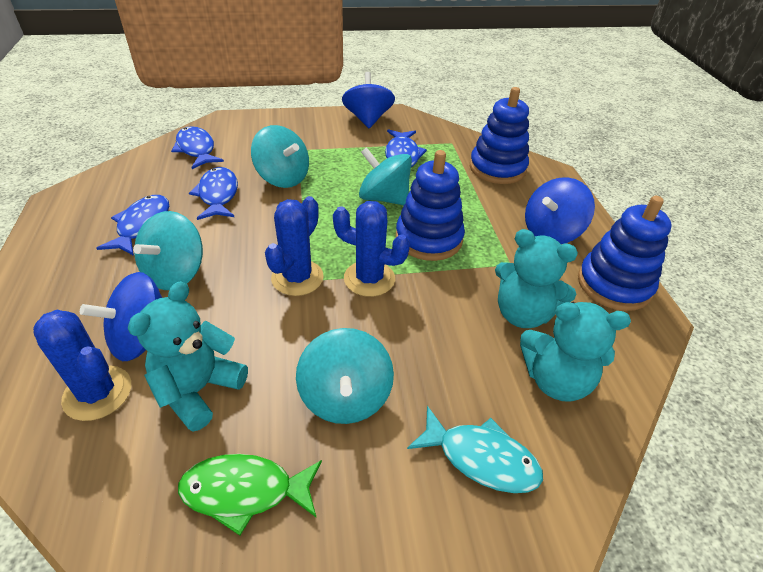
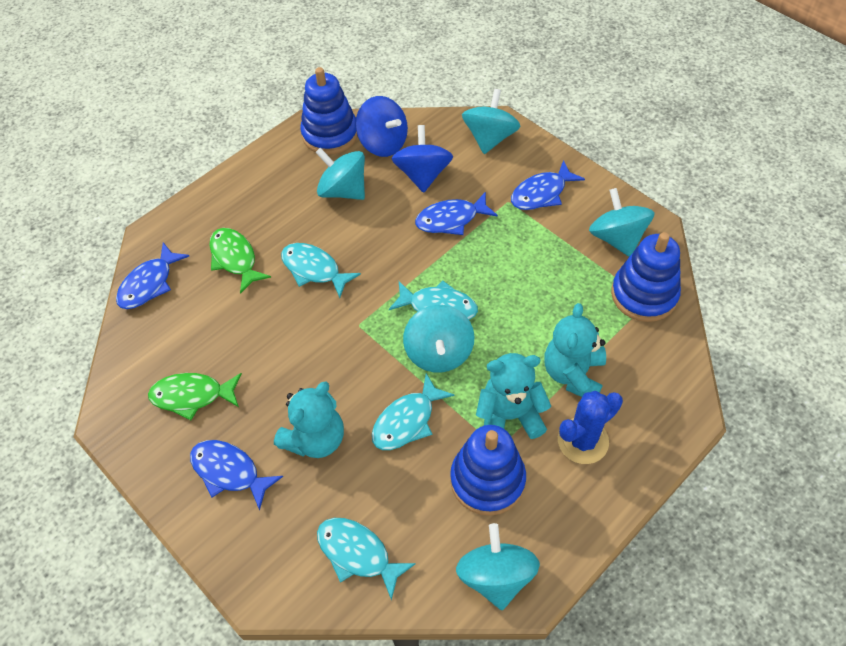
blue cactus: [33,310,131,421] [265,196,324,296] [333,201,410,297] = 3 -> [558,391,623,464] = 1
blue spinning top: [80,272,162,361] [342,72,395,128] [525,177,595,244] = 3 -> [355,96,408,157] [392,125,453,193] = 2
green fish: [178,454,322,535] = 1 -> [148,373,242,420] [209,228,271,294] = 2
turquoise fish: [407,406,543,493] = 1 -> [281,243,361,298] [317,518,416,600] [372,373,454,450] [389,280,478,320] = 4
turquoise spinning top: [133,211,203,290] [251,125,309,188] [296,328,394,424] [359,147,412,205] = 4 -> [315,148,365,200] [403,305,475,373] [456,523,540,610] [462,89,520,154] [589,188,655,257] = 5

